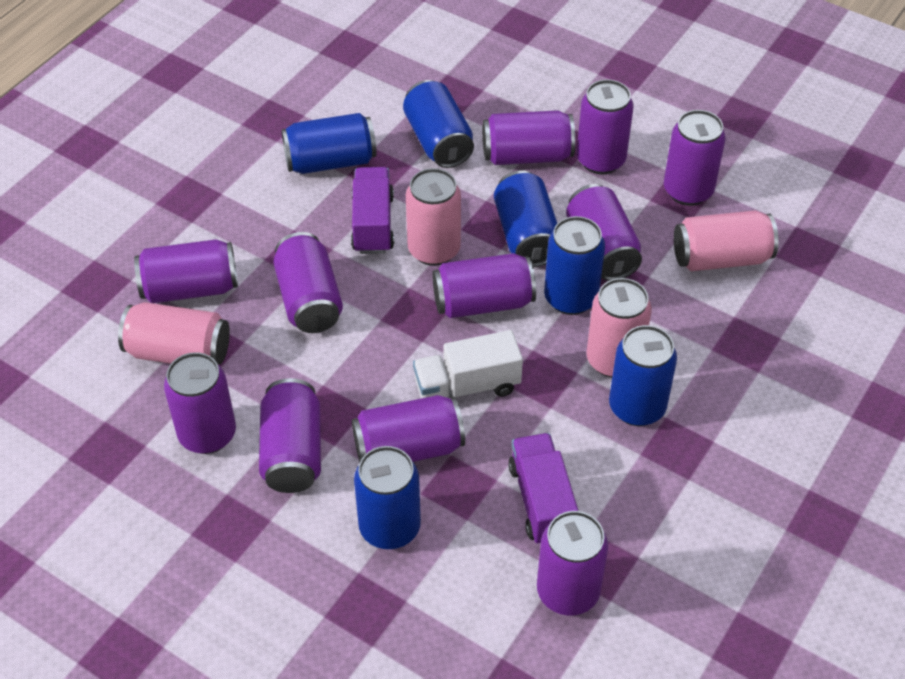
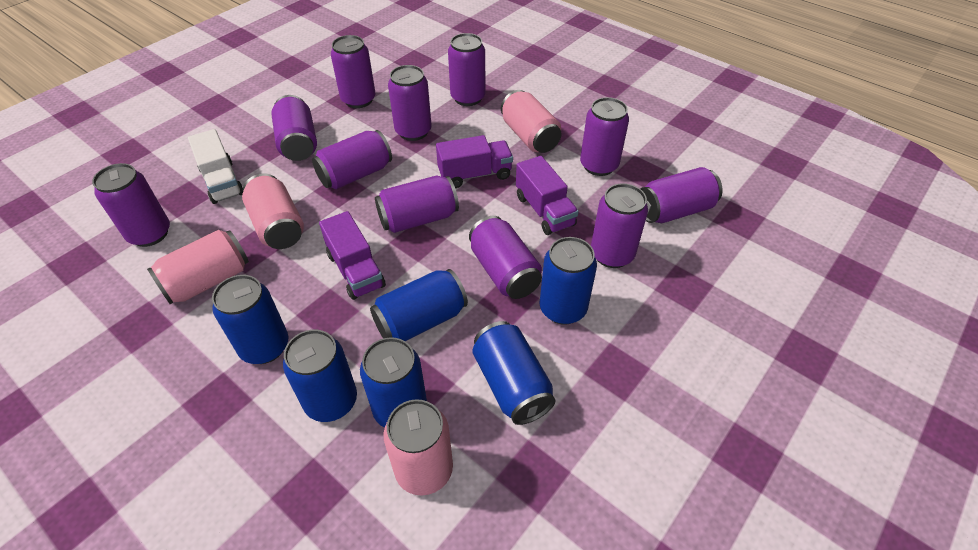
purple truck: [351,167,394,254] [508,433,578,544] = 2 -> [319,211,386,300] [436,135,513,188] [516,156,579,235] = 3

